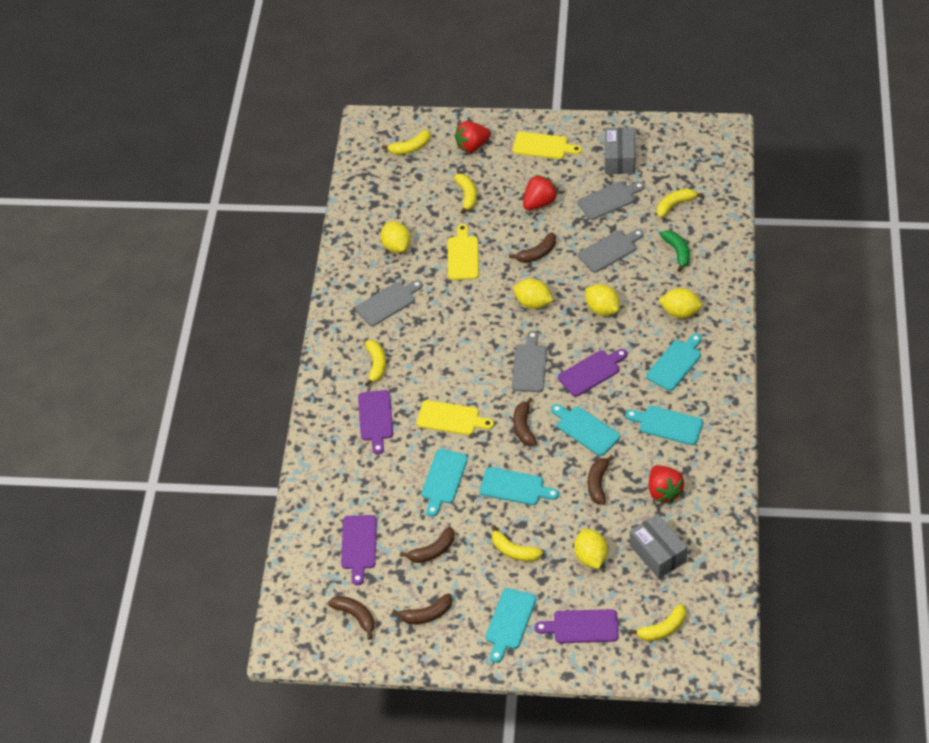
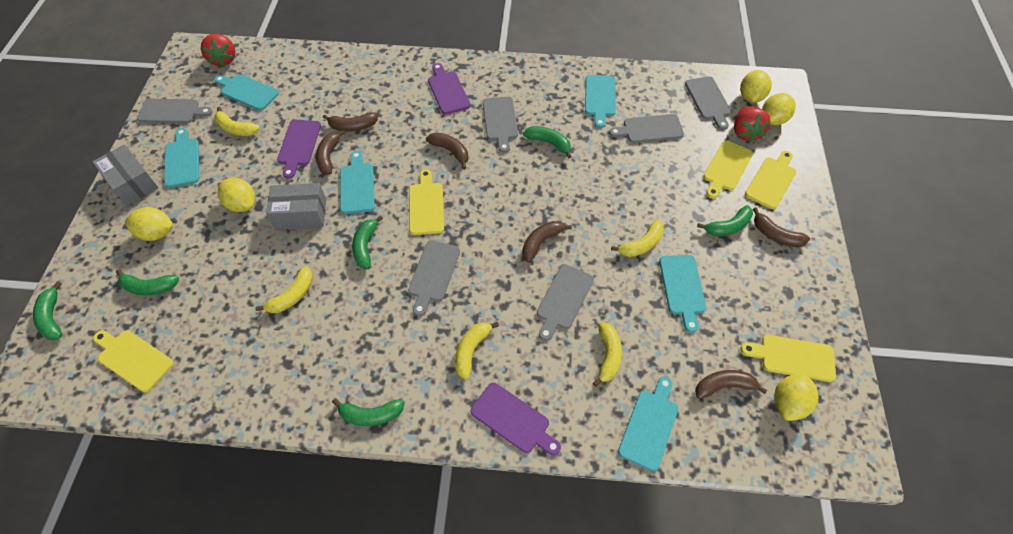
green banana: [660,230,690,272] = 1 -> [33,281,62,340] [116,269,179,295] [332,398,405,426] [352,215,383,269] [523,126,572,158] [697,205,753,236] = 6
grey cutting board: [355,280,423,326] [512,331,547,392] [577,182,645,220] [578,229,644,273] = 4 -> [137,99,213,124] [408,241,460,317] [483,97,518,153] [537,264,594,341] [609,114,684,143] [685,76,731,130] = 6
purple cutting board: [341,515,377,585] [358,390,393,454] [535,609,618,643] [558,349,627,397] = 4 -> [277,120,321,179] [428,63,471,115] [471,382,561,455] = 3
red strawberry: [455,121,491,153] [523,175,558,210] [649,465,684,503] = 3 -> [201,34,236,67] [734,106,771,142] = 2
yellow banana: [365,340,386,386] [382,130,430,155] [454,174,477,214] [491,525,543,562] [630,604,686,641] [657,188,703,218] = 6 -> [215,107,260,136] [256,266,313,313] [455,322,499,380] [593,322,622,387] [611,220,664,257] = 5
yellow cutting board: [417,400,494,435] [448,224,479,280] [513,132,582,159] = 3 -> [93,330,173,392] [409,169,444,235] [703,140,753,198] [740,335,836,382] [745,151,796,209] = 5

